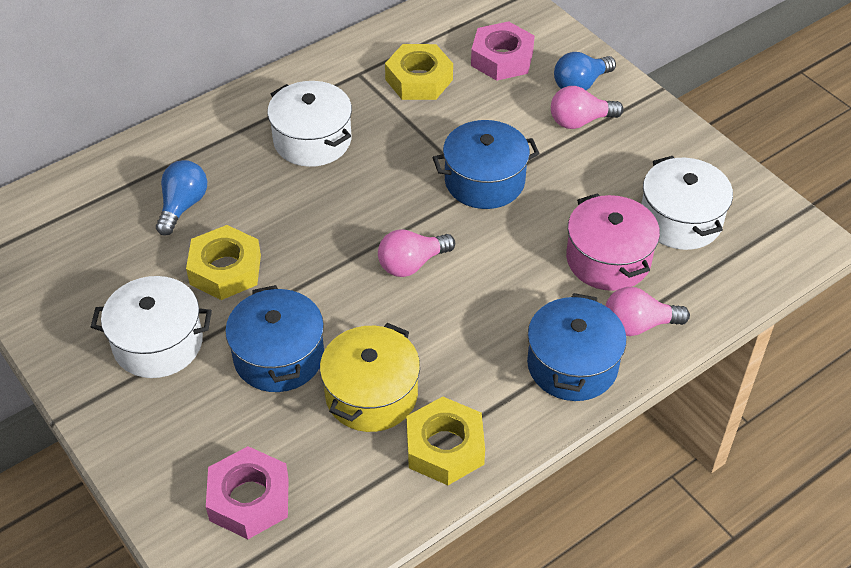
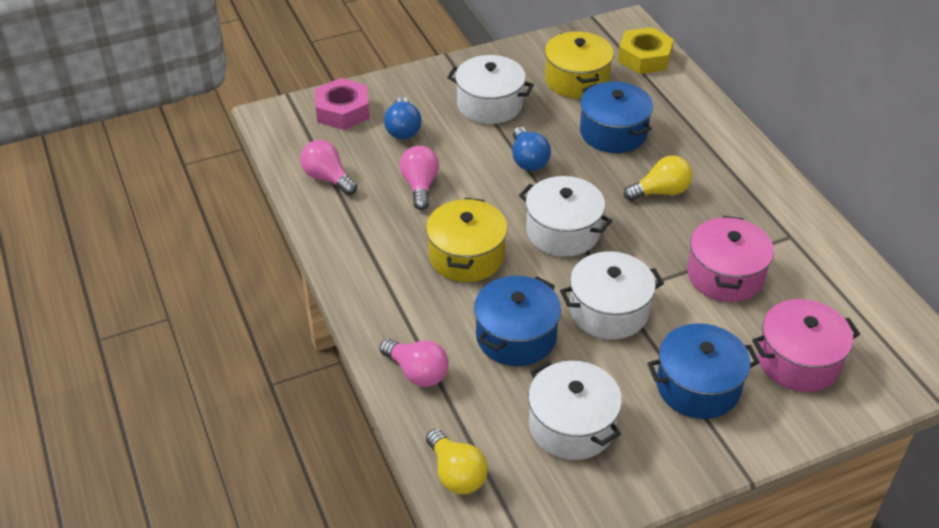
pink nut: [206,446,289,539] [471,21,535,81] = 2 -> [315,78,370,130] = 1
pink pot: [566,193,660,291] = 1 -> [687,216,774,302] [752,299,860,392] = 2
white pot: [91,276,212,378] [267,81,352,167] [641,156,733,250] = 3 -> [447,55,534,124] [519,176,612,257] [528,361,622,460] [560,252,664,340] = 4
yellow light bulb: none = 0 -> [426,429,488,494] [624,156,692,201] = 2
yellow nut: [186,225,261,300] [385,44,453,100] [406,397,485,485] = 3 -> [618,27,674,74] = 1
yellow pot: [320,323,420,432] = 1 -> [426,198,507,282] [545,31,614,99] = 2

